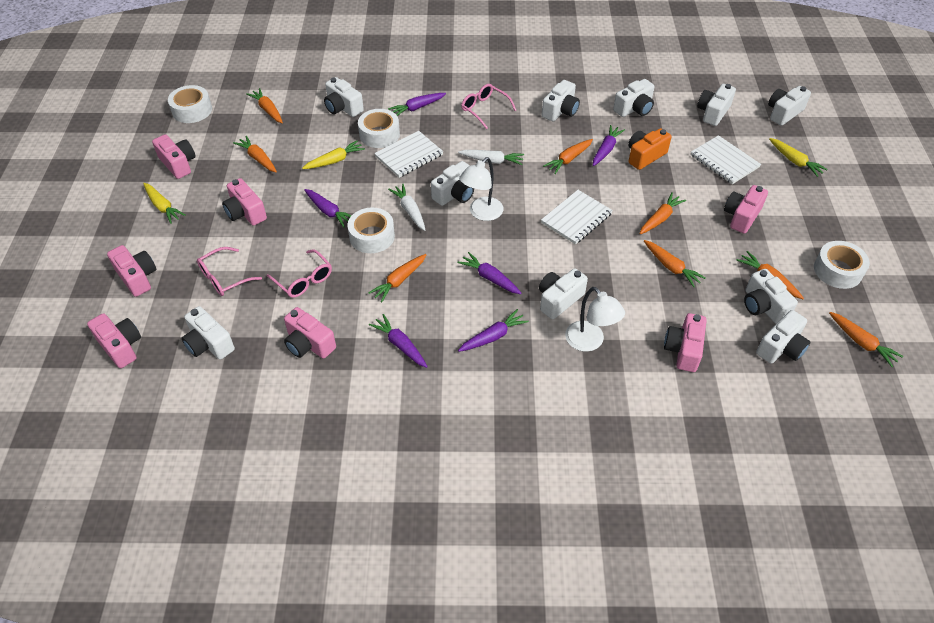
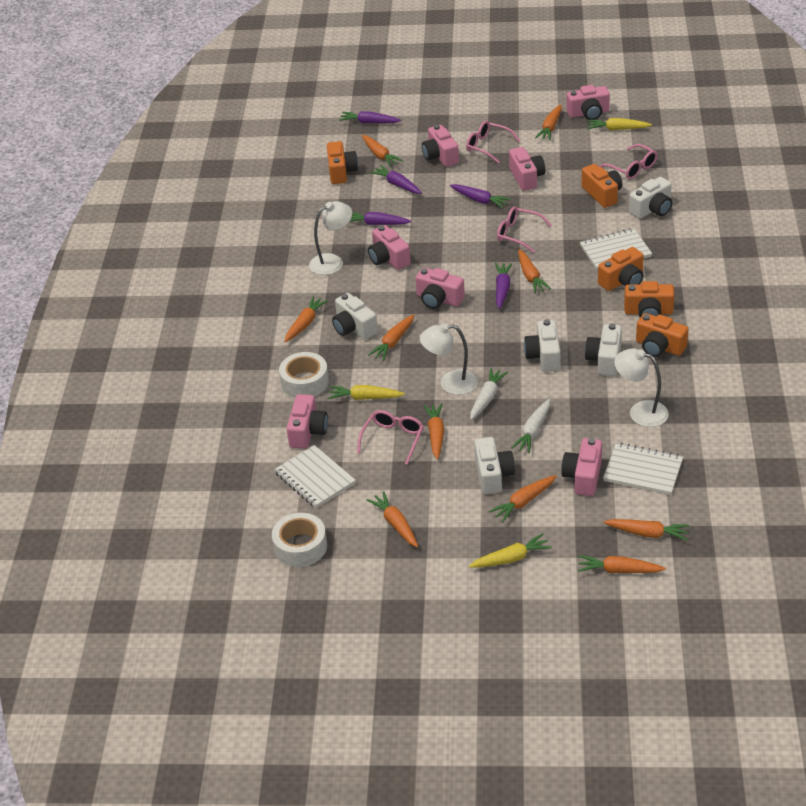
orange camera: [628,128,672,170] = 1 -> [327,141,358,184] [582,164,622,208] [598,247,644,291] [624,281,675,317] [636,313,688,357] = 5
orange carrot: [233,136,277,172] [247,88,283,123] [368,254,427,302] [543,139,593,174] [639,192,686,234] [644,240,706,287] [736,251,804,299] [829,312,903,367] = 8 -> [284,296,328,342] [362,135,403,167] [367,491,418,547] [368,314,414,361] [423,403,444,460] [489,475,557,523] [518,249,551,294] [535,104,562,140] [578,555,666,573] [603,519,690,541] = 10
pink glasses: [197,247,262,296] [267,249,332,298] [461,84,516,129] = 3 -> [357,410,424,465] [466,121,520,163] [497,206,552,253] [599,144,657,180] = 4
purple carrot: [304,189,352,228] [369,314,428,368] [388,93,446,116] [457,252,522,294] [458,309,529,352] [593,125,625,166] = 6 -> [339,111,401,123] [349,212,412,225] [370,165,422,194] [450,184,511,208] [495,263,513,309] = 5
white camera: [182,306,235,360] [324,77,364,117] [431,161,474,206] [539,268,588,319] [542,80,580,122] [613,79,655,117] [697,84,736,126] [744,269,798,324] [756,310,810,364] [768,86,811,126] = 10 -> [332,293,378,340] [474,437,515,494] [524,319,560,372] [585,323,622,376] [629,177,672,219] = 5
white lamp: [459,157,503,221] [565,287,625,352] = 2 -> [309,201,352,275] [420,323,478,395] [614,348,669,427] = 3
white tape: [168,85,212,123] [347,208,395,253] [358,109,400,148] [814,241,870,289] = 4 -> [272,513,327,567] [279,352,329,398] = 2

